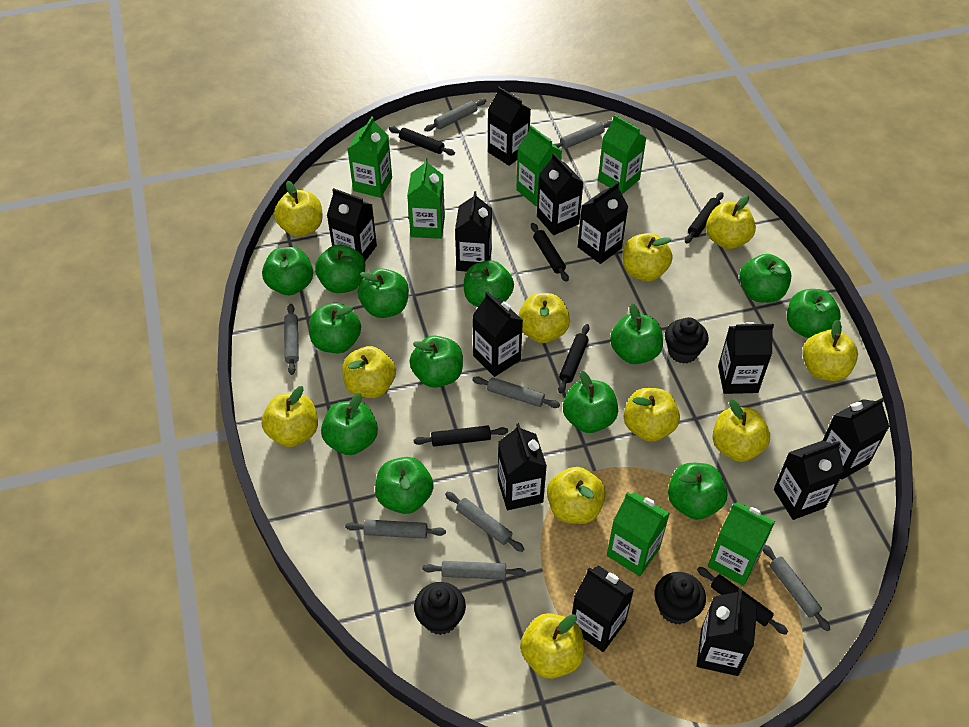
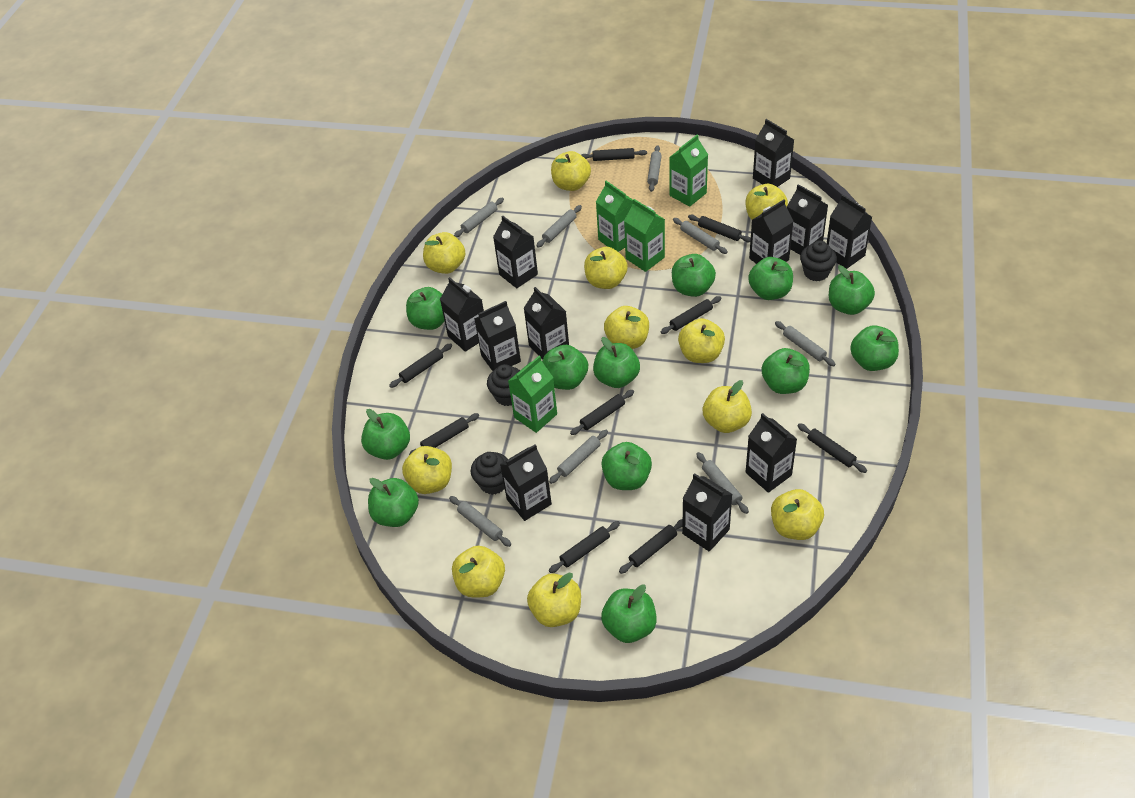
black carton: [327,188,377,261] [455,191,492,272] [473,292,523,377] [488,87,531,166] [498,423,547,510] [537,153,584,235] [572,565,634,652] [578,182,628,264] [697,588,757,676] [718,322,774,394] [774,441,844,520] [823,398,890,480] = 12 -> [440,277,484,352] [474,301,521,371] [493,216,538,288] [500,444,552,521] [524,287,569,360] [682,473,732,552] [746,413,797,493] [749,199,794,264] [753,119,794,187] [787,184,828,255] [827,195,872,269] = 11
black rolling pin: [389,126,455,155] [414,425,508,447] [531,223,569,282] [558,324,590,393] [685,192,724,243] [697,567,788,635] = 6 -> [389,343,452,388] [409,413,479,455] [549,521,620,573] [570,390,634,435] [581,148,647,161] [619,519,683,574] [661,296,722,334] [688,215,751,242] [798,423,867,473] = 9
green apple: [262,247,313,295] [309,303,361,353] [315,244,365,293] [321,393,378,455] [358,268,409,318] [375,457,433,514] [410,336,463,388] [464,260,514,307] [563,371,618,433] [610,304,663,364] [668,463,728,520] [740,254,791,303] [787,289,841,338] = 13 -> [361,409,410,460] [368,478,419,527] [406,287,445,330] [542,345,588,390] [593,337,640,388] [601,442,652,490] [601,585,657,643] [672,254,716,297] [748,257,793,300] [762,348,810,394] [829,265,875,315] [850,325,899,371] = 12
green carton: [348,116,392,198] [407,158,445,239] [516,125,562,206] [598,115,647,194] [607,492,670,576] [708,502,775,586] = 6 -> [508,356,557,433] [596,181,633,252] [624,199,665,272] [669,134,708,207] = 4

